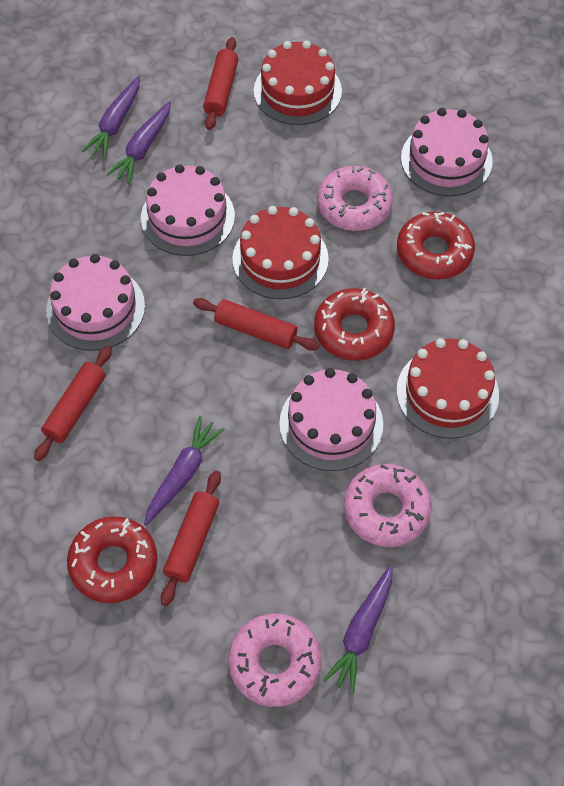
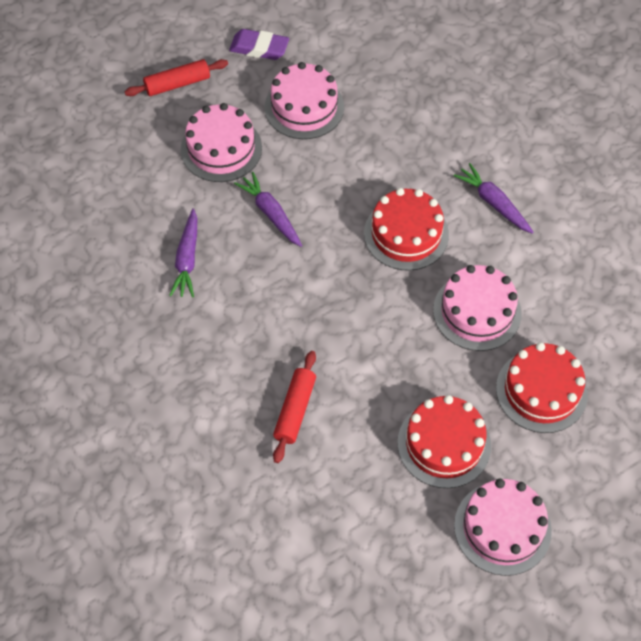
pink donut: [228,614,322,707] [317,166,393,231] [344,464,431,547] = 3 -> none = 0
purple carrot: [82,76,140,159] [106,101,171,184] [144,416,225,526] [323,565,392,694] = 4 -> [169,208,197,298] [234,172,302,247] [454,163,534,234] = 3
purple eraser: none = 0 -> [229,29,289,60] = 1
red donut: [67,516,157,603] [314,288,395,361] [397,212,475,279] = 3 -> none = 0
red rolling pin: [34,346,112,461] [161,471,221,606] [193,298,320,351] [203,37,238,130] = 4 -> [125,59,228,96] [273,351,316,463] = 2

